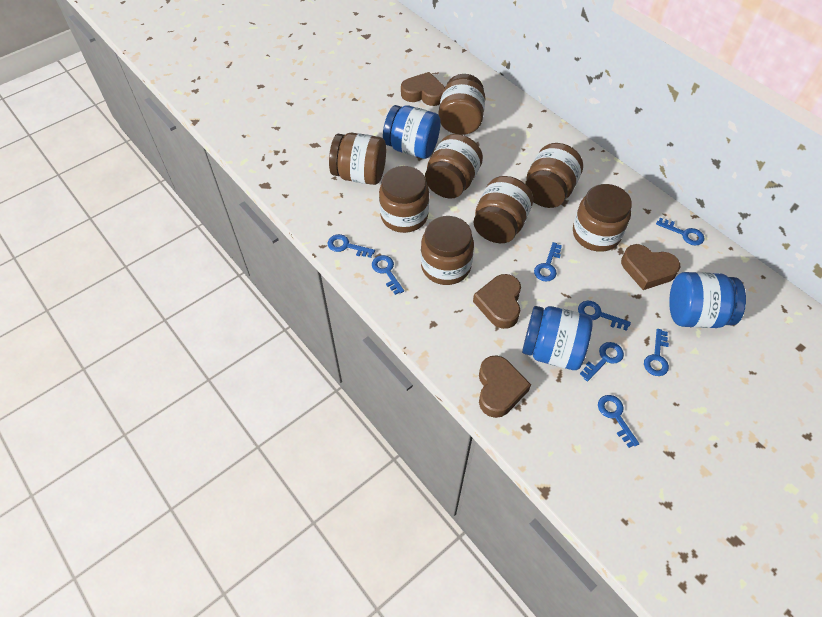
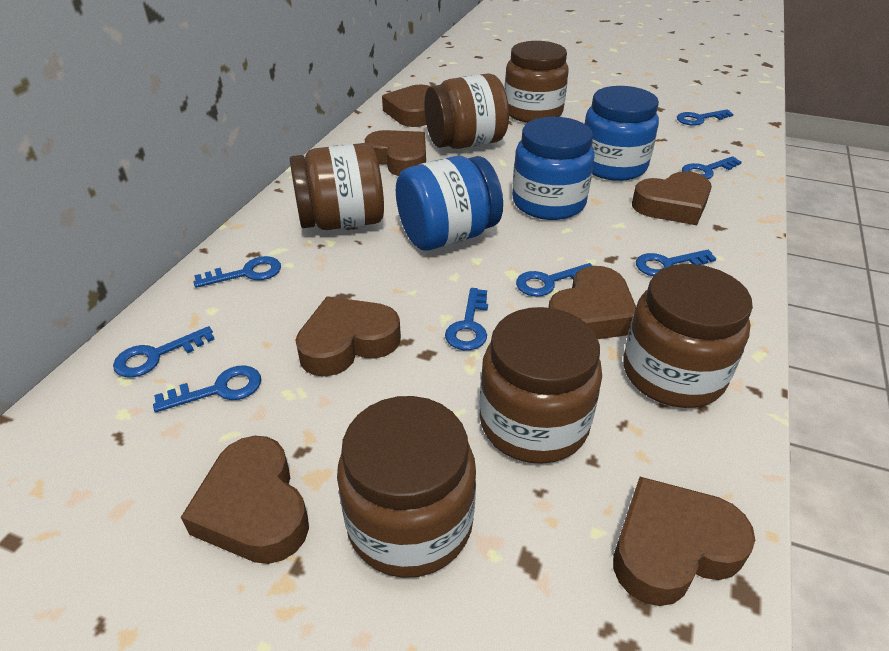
brown heart: [401,72,445,106] [473,274,521,329] [479,355,531,418] [621,244,680,290] = 4 -> [181,436,309,564] [295,296,401,377] [365,130,426,176] [382,85,431,127] [548,266,636,339] [613,477,755,606] [632,171,712,225] = 7
brown jar: [329,133,386,185] [379,166,429,233] [421,216,474,285] [425,134,483,198] [438,74,485,135] [474,176,533,243] [525,143,583,208] [573,184,632,252] = 8 -> [290,143,384,230] [337,396,476,578] [424,73,509,149] [479,307,602,464] [504,41,569,123] [623,264,753,408] = 6

